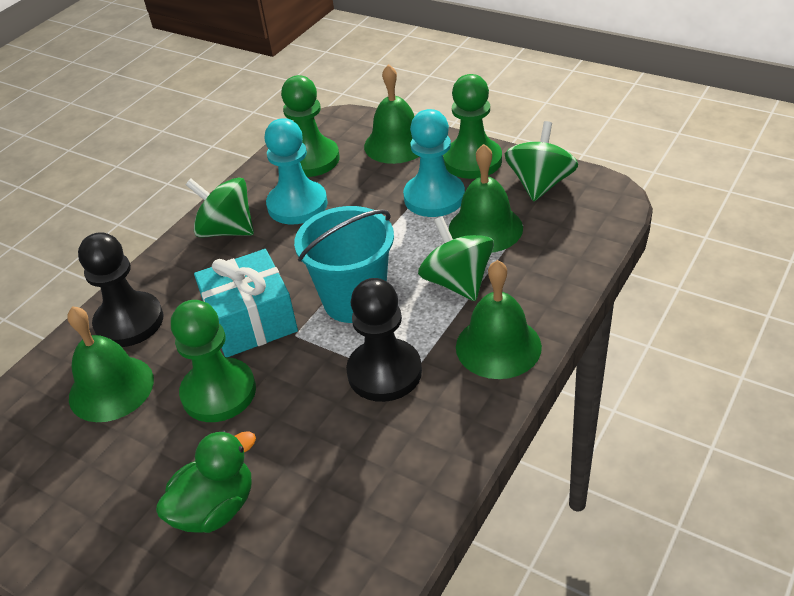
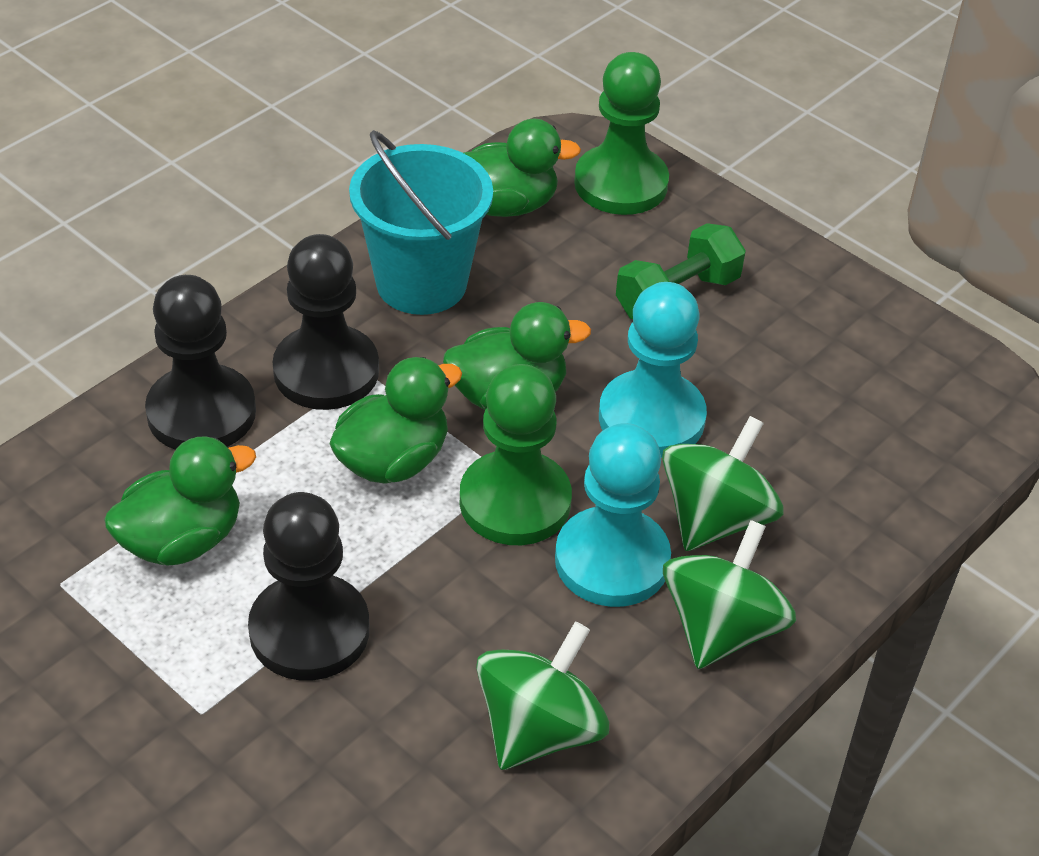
black pawn: [78,232,163,347] [346,278,422,402] = 2 -> [145,275,256,450] [248,492,369,680] [273,234,379,410] = 3
green bell: [67,306,154,422] [364,64,420,164] [449,144,523,253] [456,260,542,379] = 4 -> none = 0
green duck: [156,430,256,533] = 1 -> [104,436,256,566] [329,357,462,484] [443,302,591,410] [464,118,581,217] = 4
green dumbbell: none = 0 -> [616,223,746,319] = 1
green pawn: [171,300,256,422] [281,75,340,177] [443,74,502,179] = 3 -> [460,364,572,545] [574,52,669,215] = 2
turquoise gift: [194,249,298,357] = 1 -> none = 0

